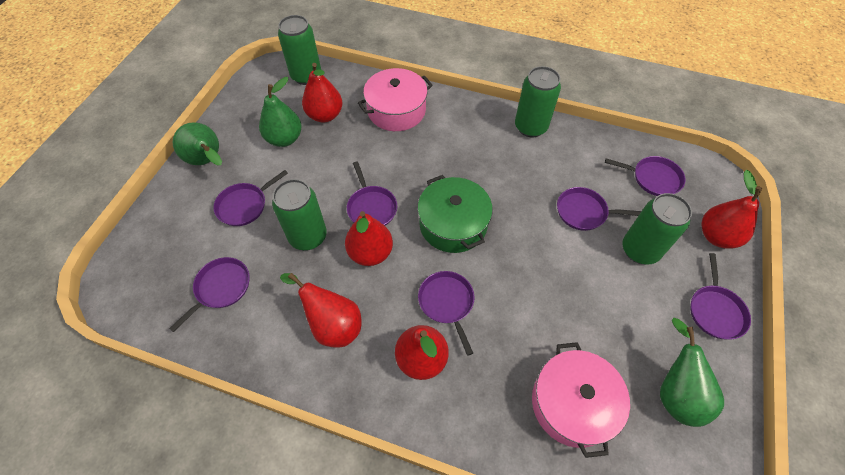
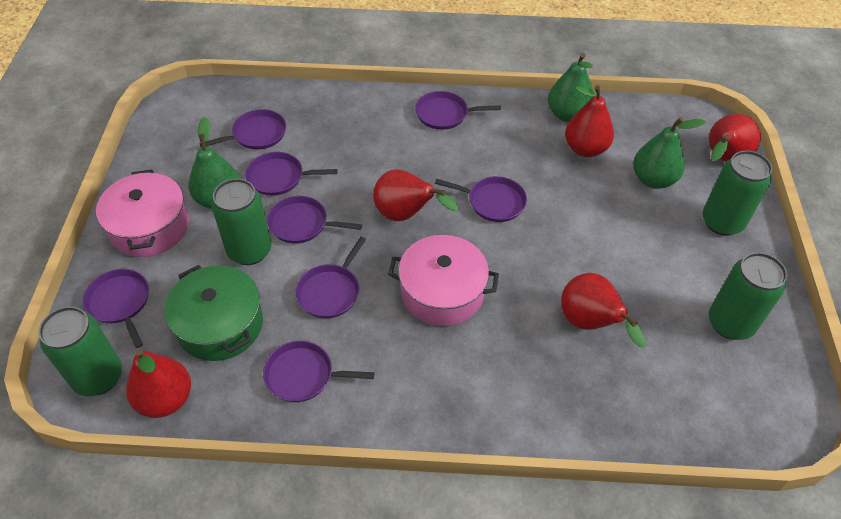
purple pan: [169,257,250,332] [213,170,288,226] [347,161,397,226] [418,271,474,356] [557,187,641,231] [605,156,686,196] [690,253,751,340] = 7 -> [83,269,149,348] [199,109,286,150] [246,152,338,196] [263,341,374,402] [267,196,362,244] [296,237,366,318] [415,91,501,130] [435,176,527,222] = 8

